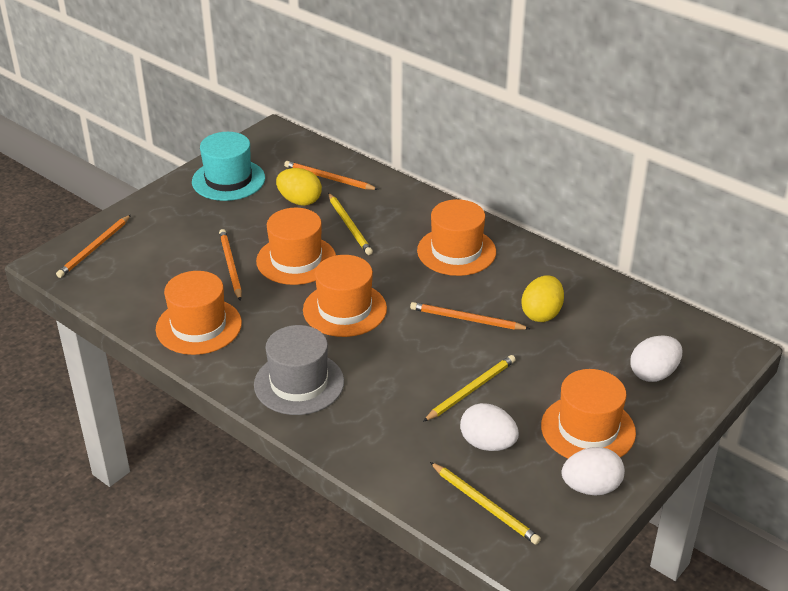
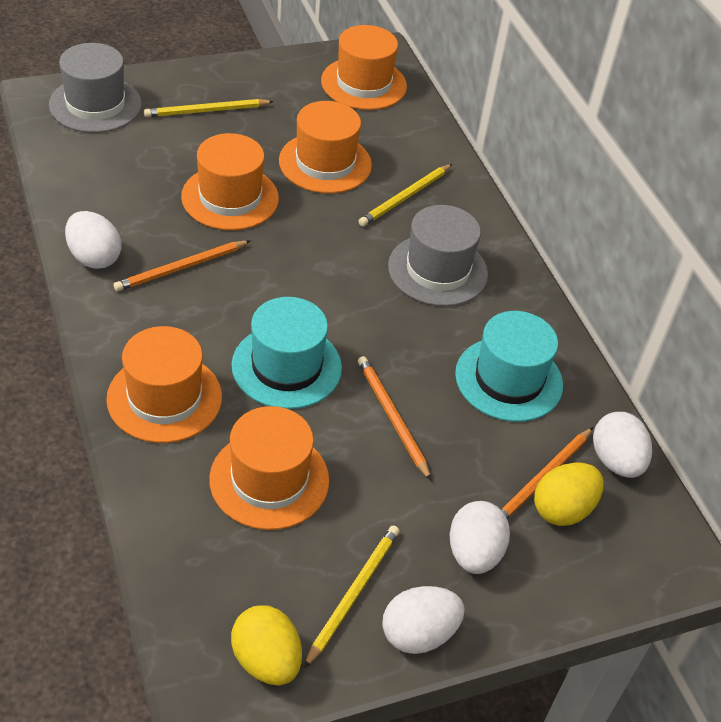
grey hat: [254,325,344,415] = 1 -> [49,43,142,133] [388,205,488,306] = 2
orange pencil: [56,215,131,278] [219,229,242,301] [284,161,379,190] [410,302,530,330] = 4 -> [114,241,250,291] [358,356,431,481] [501,427,593,519] = 3
turquoise hat: [192,132,265,201] = 1 -> [231,297,342,409] [455,311,563,422] = 2
white egg: [460,403,519,451] [562,447,625,496] [630,335,683,382] = 3 -> [65,211,121,269] [382,586,465,654] [450,501,510,574] [593,412,652,478] = 4

